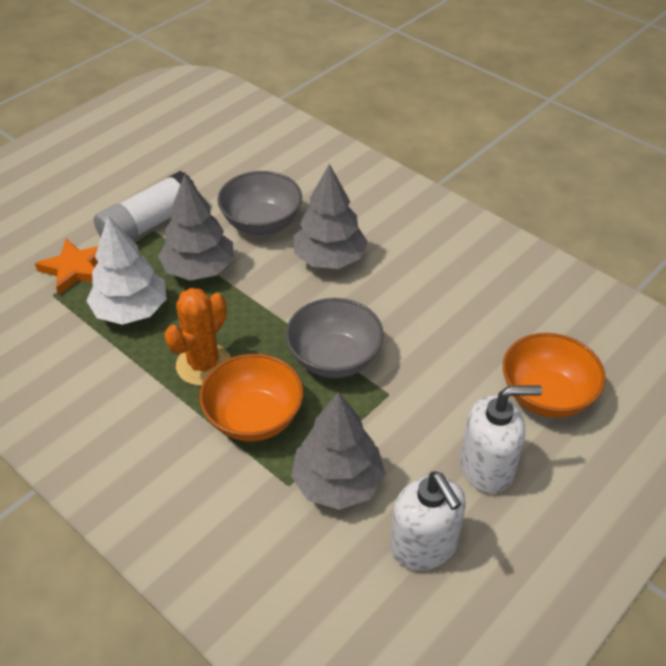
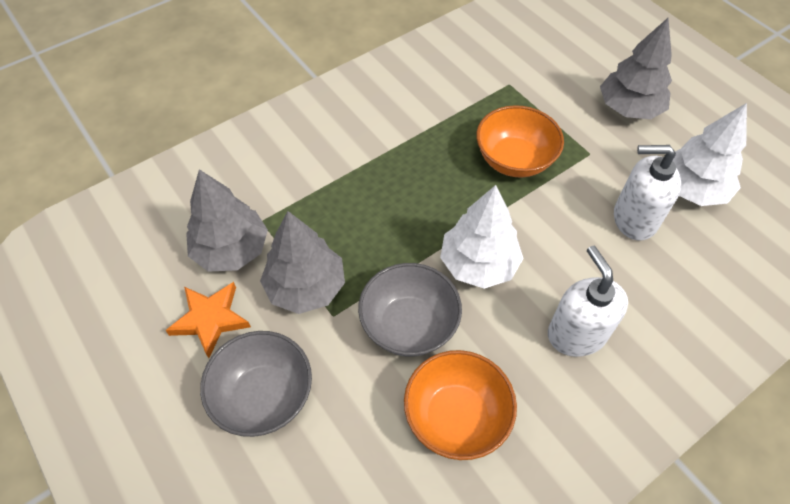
orange cactus: [164,288,231,386] = 1 -> none = 0
white glue stick: [94,171,197,241] = 1 -> none = 0
white tree: [86,216,167,325] = 1 -> [440,185,524,289] [673,103,747,206] = 2

